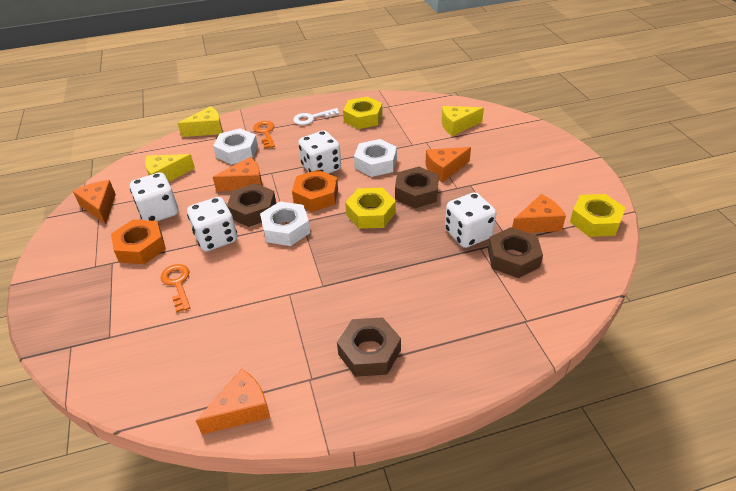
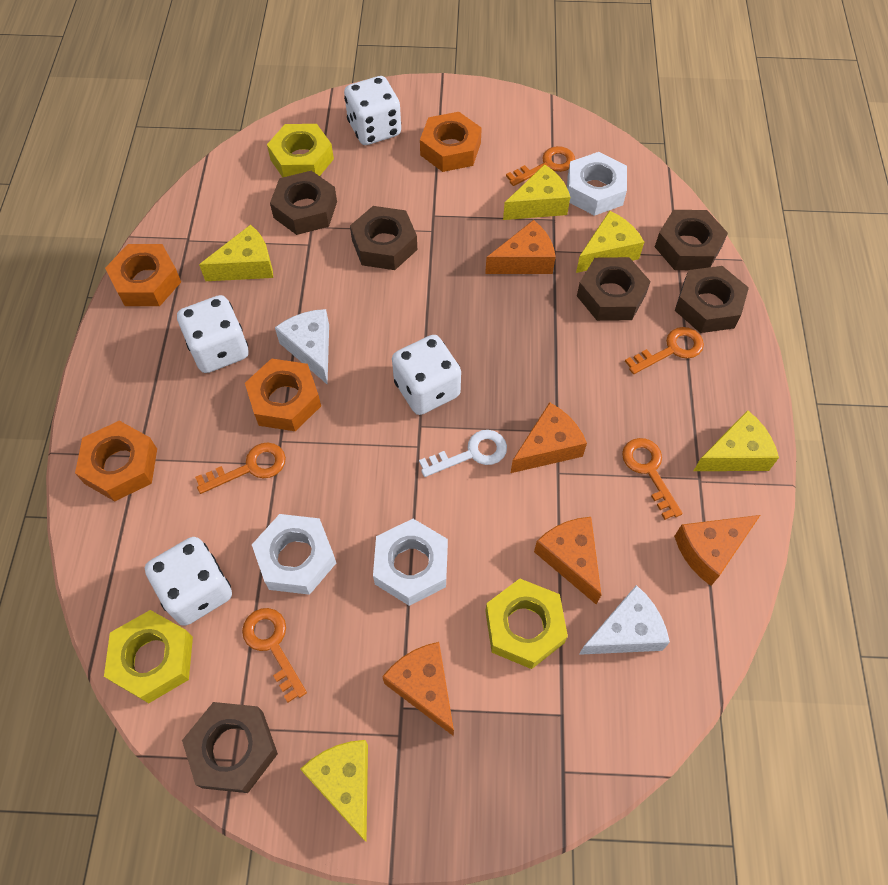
brown nut: [227,183,276,227] [337,317,401,377] [395,167,439,208] [488,227,543,278] = 4 -> [182,702,278,793] [270,171,337,235] [350,206,417,270] [577,257,651,321] [655,210,728,270] [675,266,749,333] = 6
orange key: [161,264,190,312] [253,121,275,149] = 2 -> [195,443,286,494] [242,608,307,702] [506,146,575,186] [622,438,683,520] [625,327,704,374] = 5
orange nut: [111,220,166,264] [292,170,338,212] = 2 -> [75,421,157,501] [105,244,181,306] [245,358,321,431] [420,112,482,172] = 4
white cheese: none = 0 -> [275,309,329,384] [579,585,670,655] = 2
yellow cheese: [145,154,195,182] [177,106,223,137] [442,106,484,136] = 3 -> [199,225,273,281] [300,740,368,841] [503,164,570,220] [576,210,644,273] [694,410,779,471] = 5

